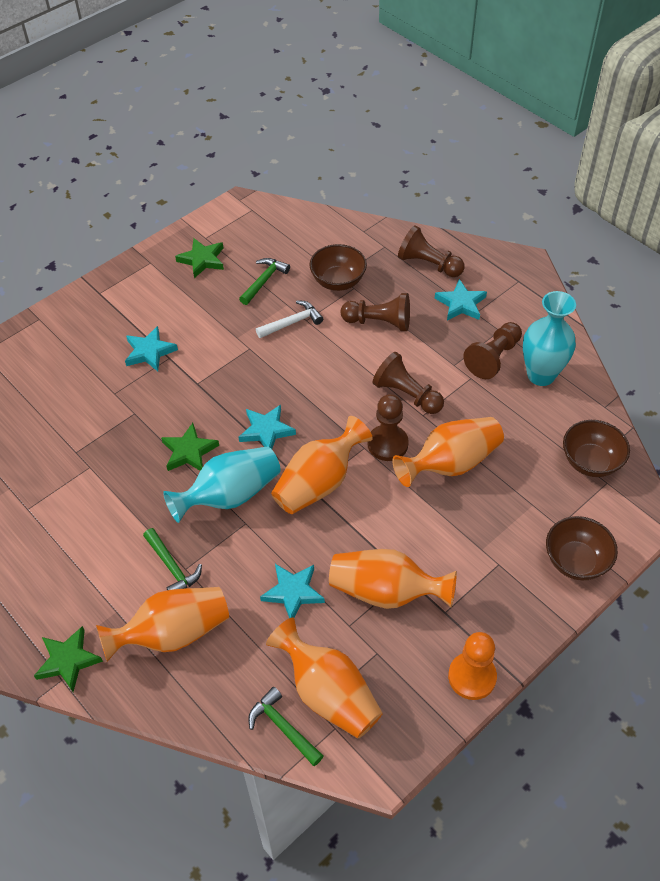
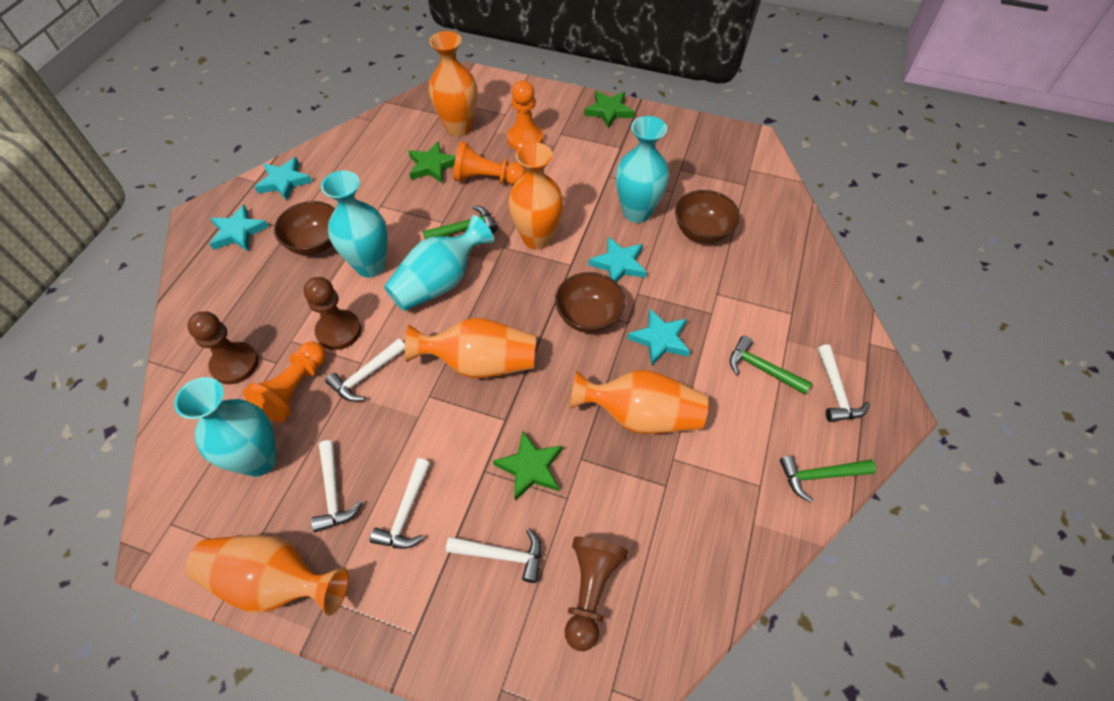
brown pawn: [341,293,410,331] [367,394,409,461] [373,352,444,414] [398,226,465,277] [463,322,522,379] = 5 -> [187,311,258,384] [304,277,361,350] [565,537,628,651] = 3
orange pawn: [448,632,497,700] = 1 -> [243,342,326,423] [453,141,526,185] [507,80,543,150] = 3
turquoise vase: [163,446,281,523] [523,291,576,386] = 2 -> [174,377,278,477] [321,171,388,278] [384,215,494,311] [616,116,669,223] = 4
white hammer: [256,300,323,338] = 1 -> [311,440,362,532] [325,338,405,402] [370,458,430,549] [446,528,542,583] [818,344,870,422] = 5

